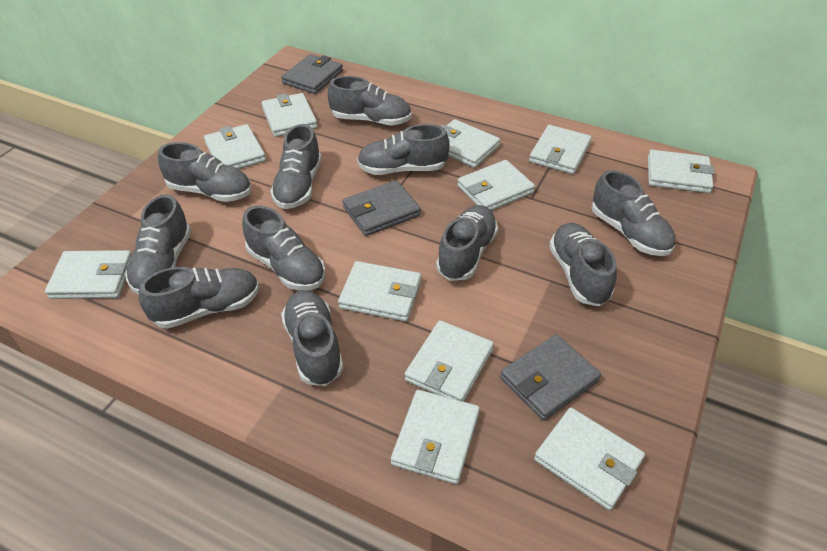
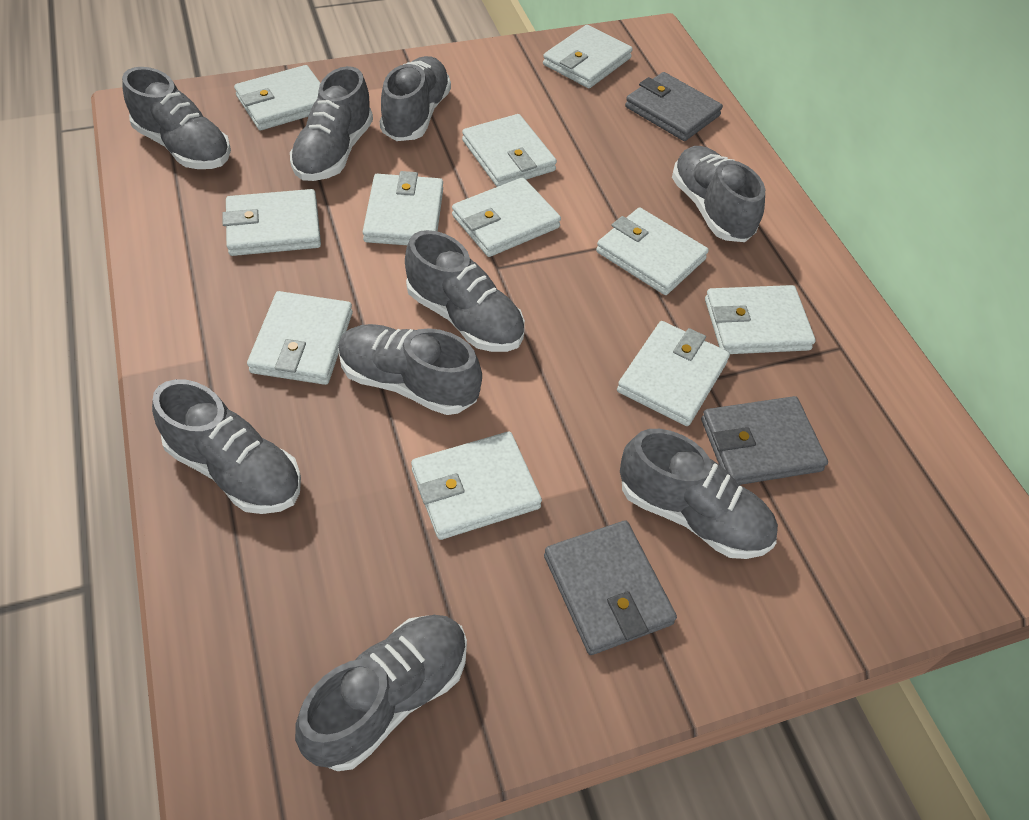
grey shoe: [125,194,191,295] [139,267,259,329] [158,142,251,202] [242,206,326,290] [270,124,322,209] [281,290,343,386] [328,76,411,126] [357,124,450,175] [436,205,498,281] [549,223,617,306] [592,170,675,256] = 11 -> [122,67,231,169] [152,379,301,514] [290,66,373,181] [295,615,467,771] [338,324,482,415] [380,56,451,141] [405,230,525,352] [620,429,778,559] [672,146,765,242] = 9

